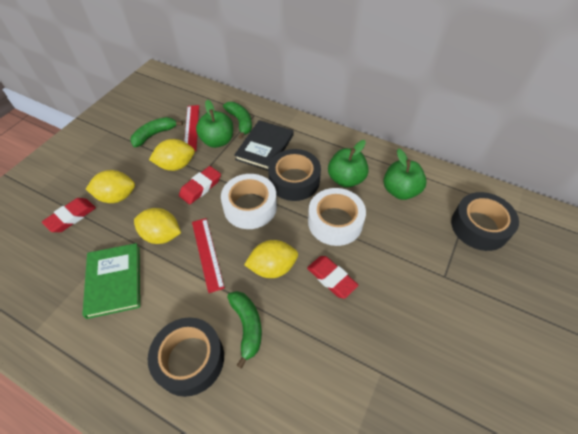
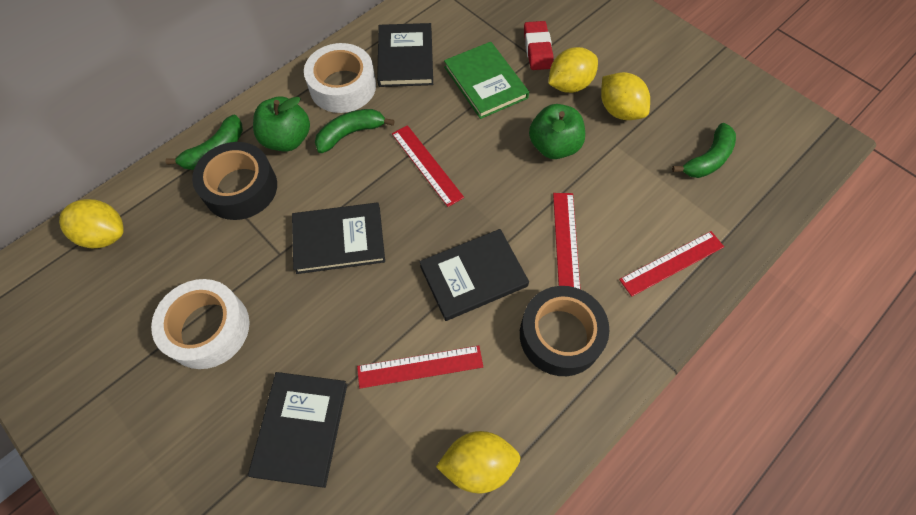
black book: [234,120,293,171] = 1 -> [248,372,348,488] [292,203,385,274] [377,23,433,87] [419,229,529,321] = 4
black tape: [148,317,224,397] [268,149,321,201] [451,192,519,251] = 3 -> [192,142,277,220] [520,286,609,376] = 2
green apple: [196,100,233,148] [328,140,369,188] [383,148,427,200] = 3 -> [253,96,310,152] [529,104,585,159] = 2
red eraser: [42,198,96,232] [179,166,221,204] [307,256,358,299] = 3 -> [524,21,554,70] = 1
red ruler: [184,105,199,151] [192,218,225,293] = 2 -> [357,346,483,388] [392,125,464,207] [553,193,580,289] [619,231,724,297] = 4

